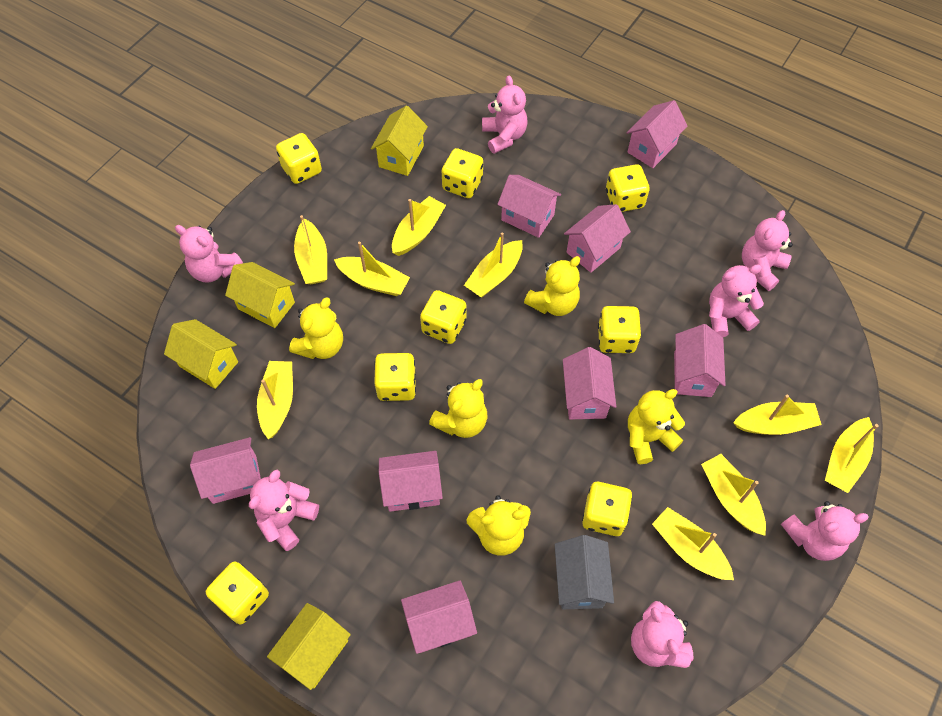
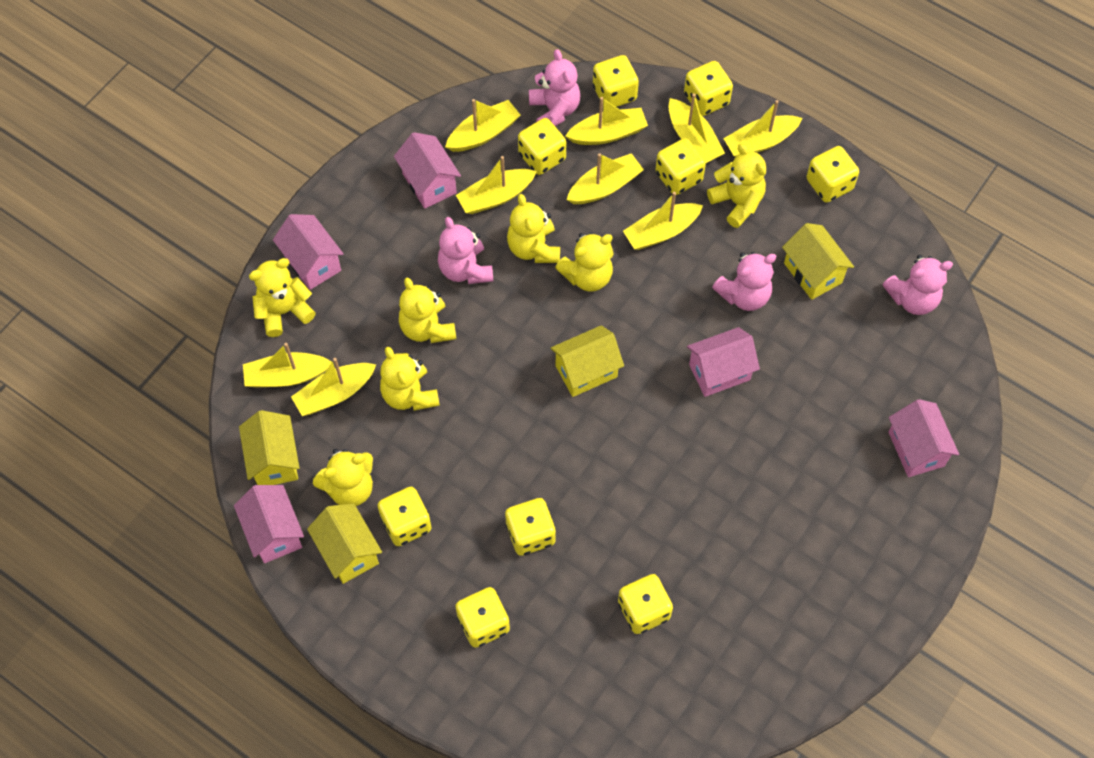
grey house: [555,535,614,609] = 1 -> none = 0
pink house: [190,437,261,504] [379,451,443,512] [401,580,477,654] [497,175,561,238] [563,347,616,419] [564,204,631,273] [627,100,687,168] [674,324,726,397] = 8 -> [234,485,304,563] [273,214,344,290] [394,132,461,209] [687,327,760,397] [888,399,959,477] = 5
pink teddy bear: [175,225,243,283] [249,470,319,551] [482,76,528,154] [631,601,694,668] [709,265,764,337] [742,210,793,291] [781,501,869,561] = 7 -> [438,217,493,284] [529,49,581,126] [712,252,776,311] [882,255,953,315] = 4
yellow dice: [206,562,269,624] [276,133,322,184] [374,353,416,401] [420,290,467,344] [442,148,483,198] [582,482,632,536] [598,306,641,353] [606,164,650,212] = 8 -> [378,487,432,546] [456,587,510,648] [505,498,556,556] [518,118,566,175] [593,55,639,107] [618,574,673,634] [655,138,706,195] [684,61,733,116] [806,146,859,203] = 9
yellow teddy bear: [289,297,343,359] [429,379,487,438] [467,495,531,556] [524,256,580,316] [628,389,685,464] = 5 -> [249,258,316,337] [313,449,373,506] [380,347,440,411] [399,277,456,343] [507,194,560,263] [555,232,614,292] [707,144,766,228] = 7

